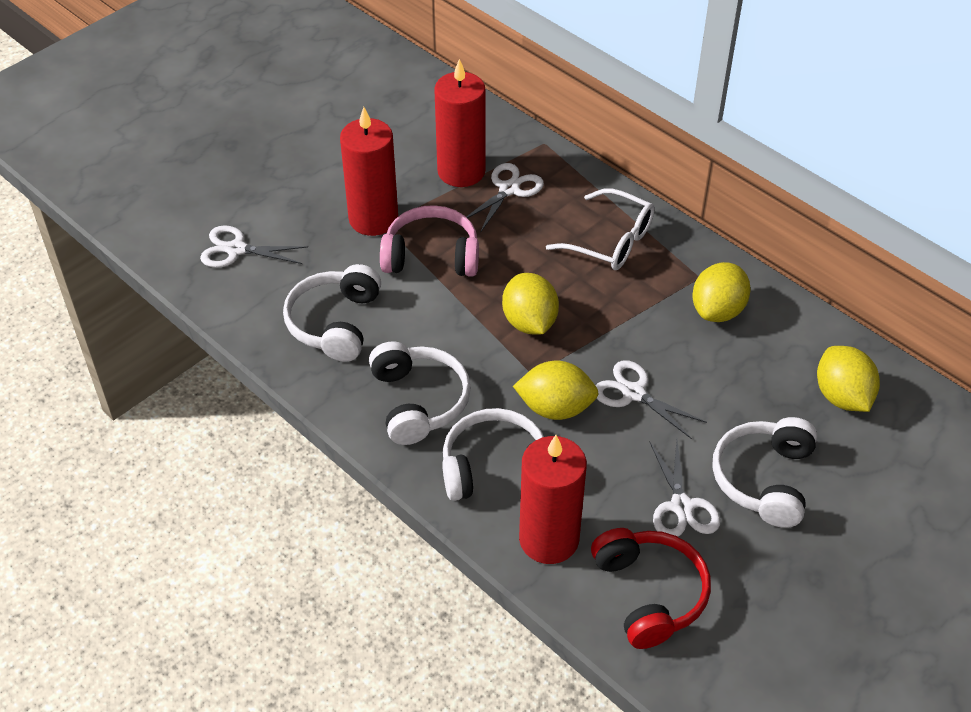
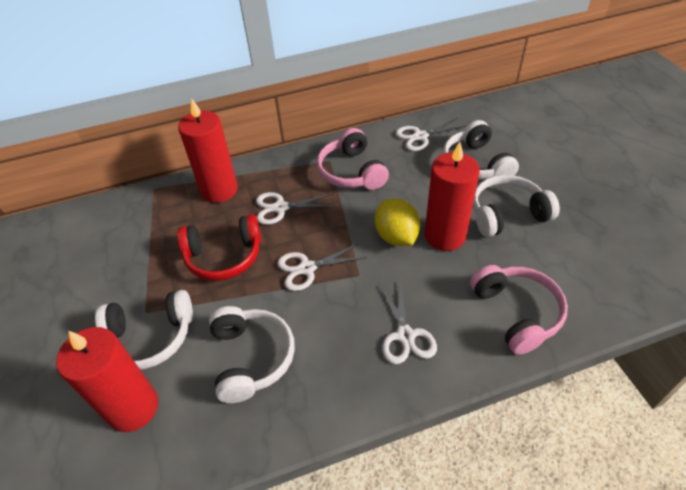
pink headphones: [380,205,479,277] = 1 -> [317,128,389,190] [470,265,568,355] = 2
white glasses: [546,188,655,270] = 1 -> none = 0
yellow lemon: [502,273,559,335] [513,361,599,420] [692,262,751,322] [817,346,880,412] = 4 -> [375,198,420,246] = 1

